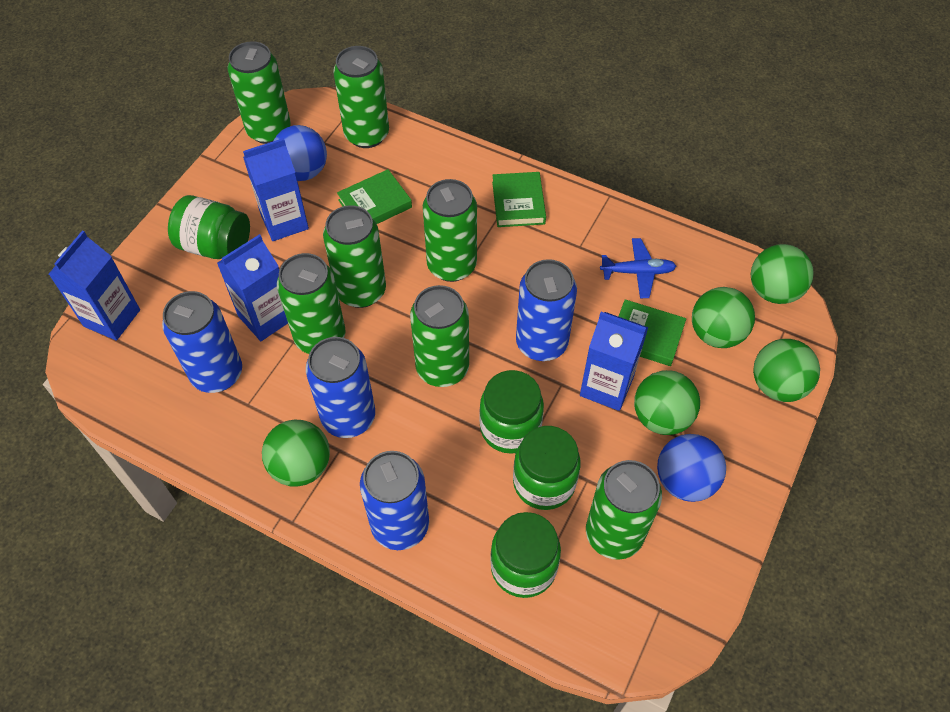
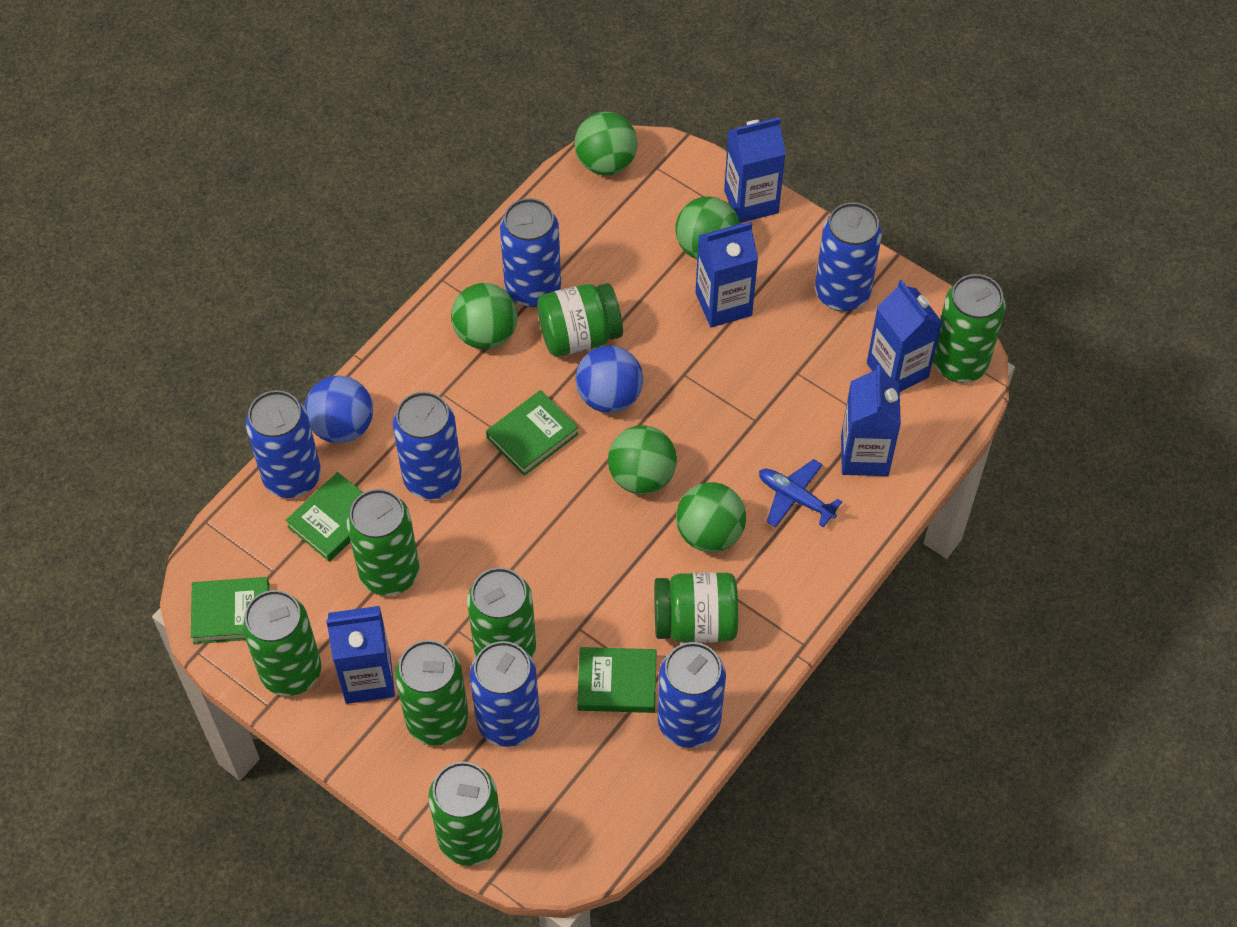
blue can: [162,291,242,393] [306,337,375,438] [360,451,429,550] [516,259,577,361] = 4 -> [246,390,321,498] [393,392,462,499] [470,641,540,747] [500,198,561,307] [658,642,726,748] [815,202,882,312] = 6
blue carton: [49,231,140,341] [217,234,288,341] [243,138,309,241] [580,312,648,411] = 4 -> [326,606,395,704] [696,222,758,327] [724,117,786,223] [841,365,901,476] [867,280,943,392] = 5
green book: [337,169,412,224] [492,172,546,227] [618,299,686,366] = 3 -> [191,577,270,644] [285,472,363,562] [486,390,579,476] [577,647,657,713] = 4
green can: [228,41,291,144] [277,253,345,354] [323,205,386,308] [333,46,389,148] [410,285,469,387] [423,179,477,282] [586,460,662,560] = 7 -> [242,590,321,696] [347,489,419,596] [395,640,469,746] [428,762,503,866] [467,568,536,658] [933,274,1006,383] = 6
green jar: [168,195,250,259] [479,370,544,454] [490,512,561,598] [513,426,581,510] = 4 -> [537,283,623,356] [654,572,738,643] = 2

